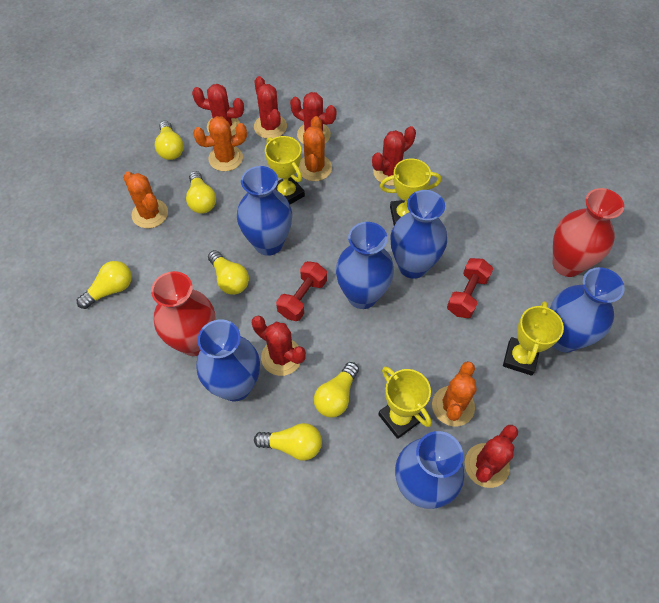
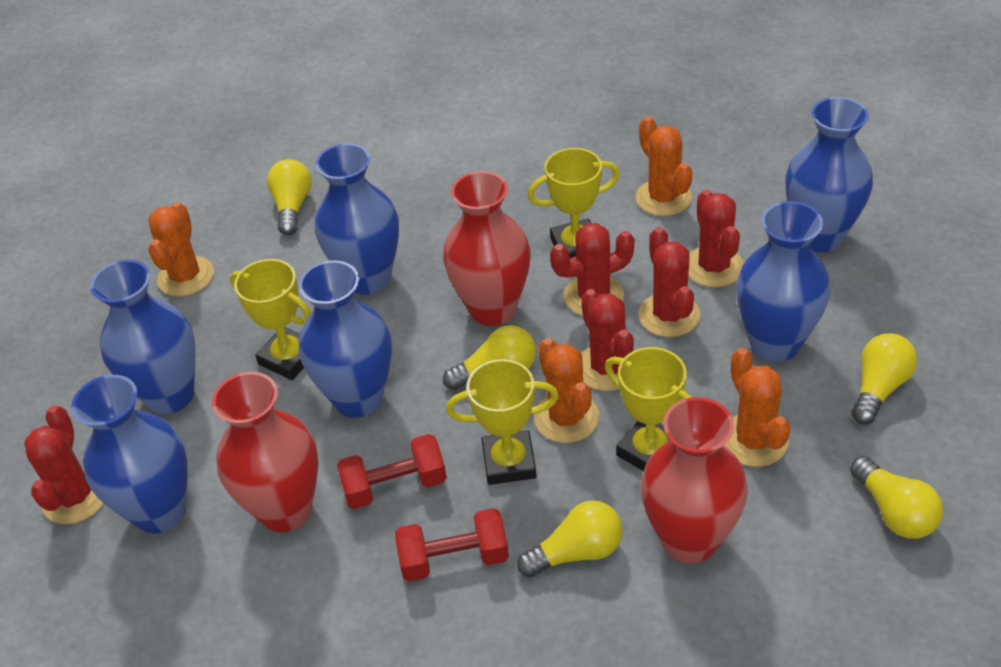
red cactus: [192,84,244,136] [252,316,306,376] [254,76,287,139] [290,92,336,144] [372,126,416,186] [465,425,518,488] = 6 -> [24,405,104,524] [550,223,635,316] [581,289,634,391] [639,227,700,337] [688,190,744,287] = 5
red vase: [151,271,216,356] [553,188,624,277] = 2 -> [212,372,319,532] [443,171,531,326] [641,397,748,564] = 3
yellow light bulb: [77,261,132,309] [155,121,184,160] [186,171,216,214] [208,250,249,295] [254,423,322,460] [314,362,359,417] = 6 -> [267,159,312,235] [443,325,536,390] [517,500,623,577] [850,456,943,539] [852,333,917,425] = 5

